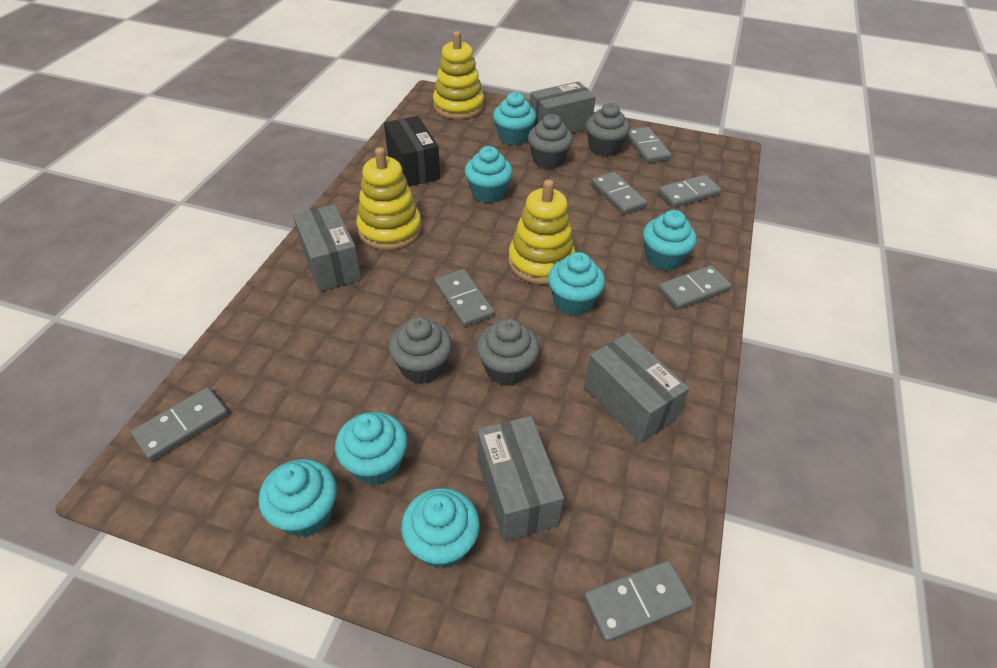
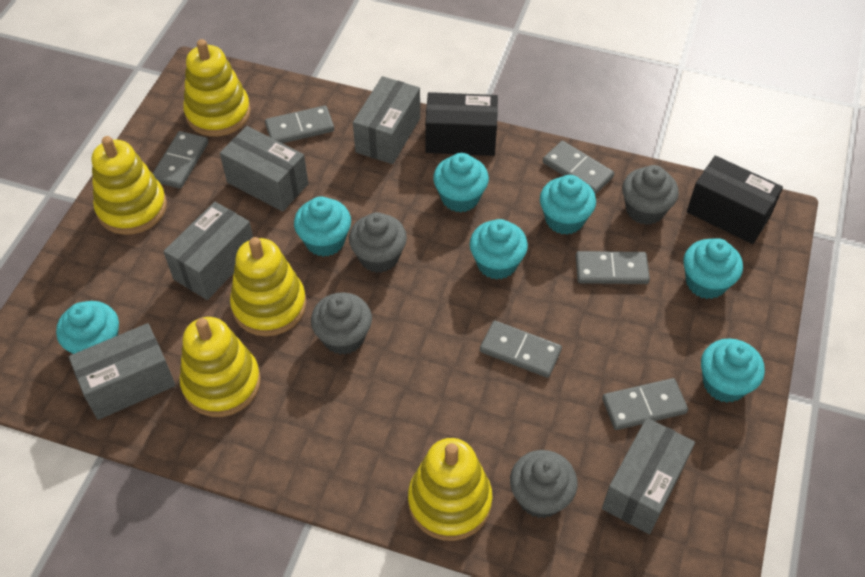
black box: [384,116,440,186] = 1 -> [425,92,498,156] [687,156,783,244] = 2
grey box: [293,204,362,292] [477,416,564,541] [530,81,596,133] [584,333,689,444] = 4 -> [69,323,176,420] [163,202,253,300] [220,126,308,212] [353,76,420,164] [602,418,695,534] = 5
grey domino: [131,387,228,461] [435,269,494,327] [584,560,693,642] [591,172,647,214] [626,127,671,163] [658,175,722,208] [658,265,732,310] = 7 -> [153,131,208,189] [265,106,334,143] [480,321,562,378] [543,141,614,194] [575,251,650,284] [602,378,688,430] = 6
yellow stacking toy: [356,147,422,250] [433,31,484,119] [508,179,575,284] = 3 -> [92,136,167,235] [180,317,261,417] [183,39,251,137] [230,237,306,336] [408,438,492,541] = 5

